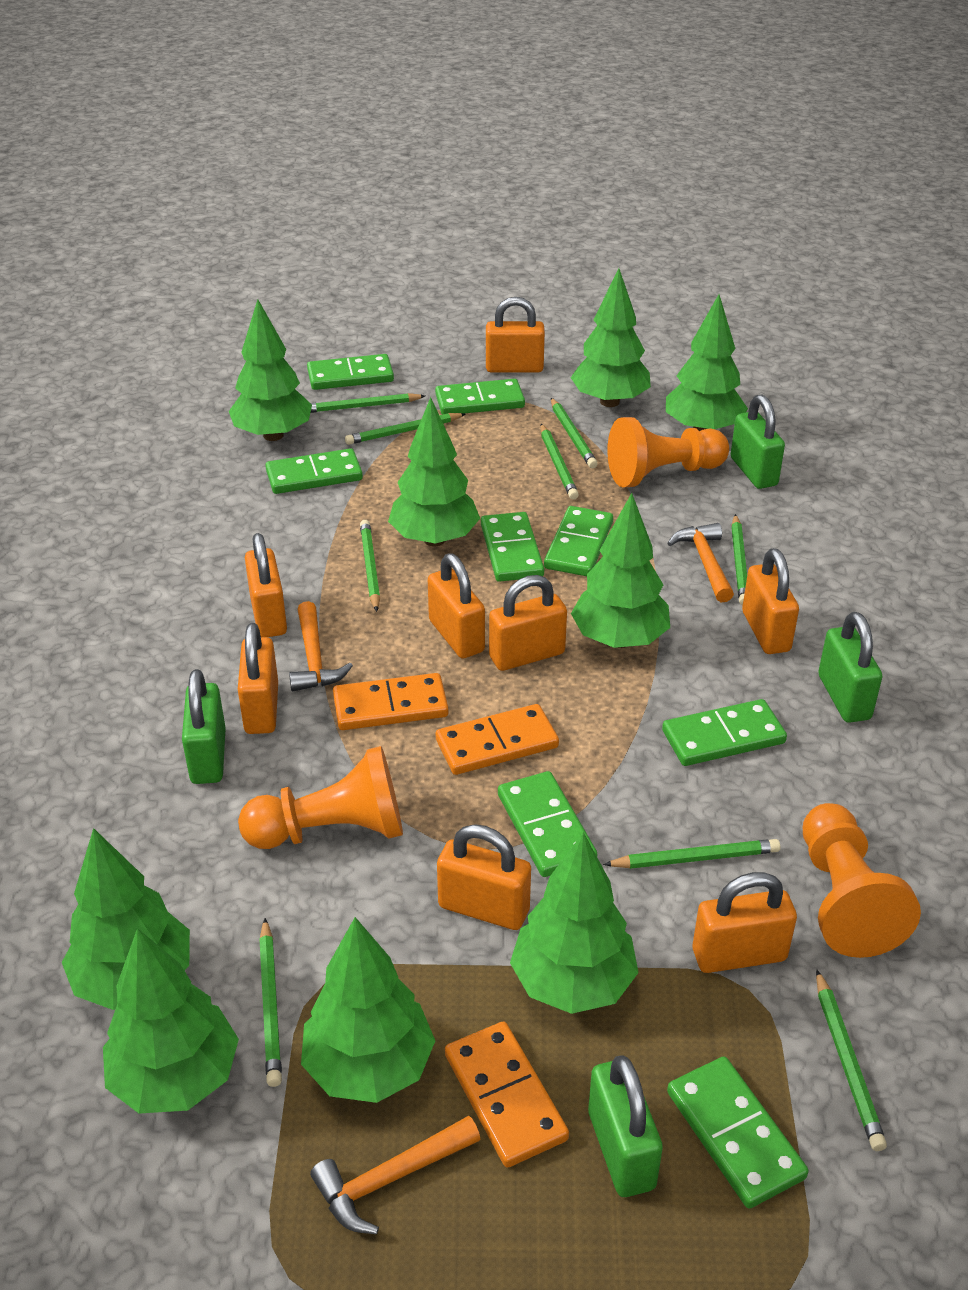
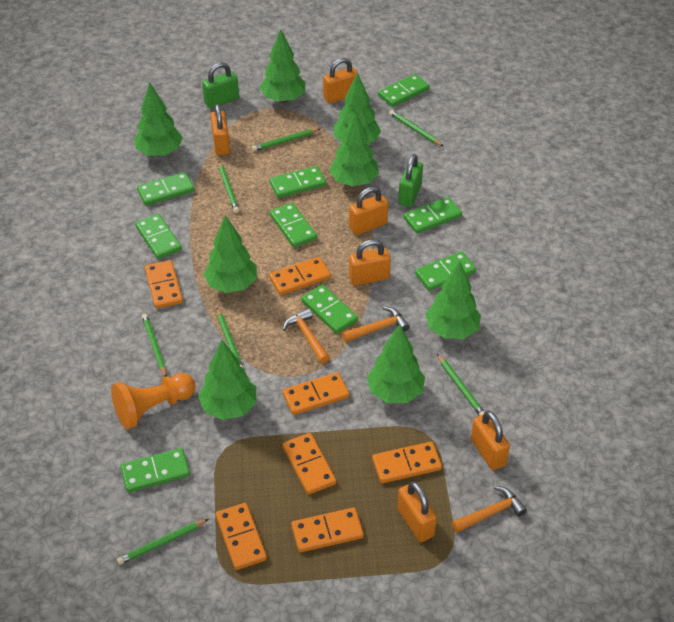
green domino: [265,448,363,494] [307,354,394,390] [435,379,525,415] [481,512,544,582] [498,771,597,877] [544,506,613,576] [662,699,787,766] [667,1056,809,1209] = 8 -> [120,448,190,493] [135,214,182,259] [137,172,195,206] [269,166,326,198] [269,203,317,248] [301,285,358,334] [378,74,430,107] [404,197,462,234] [415,251,476,291] = 9
green padlock: [182,669,226,784] [588,1055,663,1197] [731,394,785,489] [818,612,882,723] = 4 -> [202,62,239,109] [398,154,423,207] = 2
green pencil: [259,918,282,1087] [311,393,425,413] [345,413,466,445] [360,520,380,612] [540,424,579,500] [551,398,598,468] [603,839,780,869] [731,514,747,605] [816,969,887,1151] = 9 -> [117,519,209,565] [142,314,167,377] [217,308,244,368] [219,161,239,213] [252,129,320,151] [389,110,443,146] [437,354,485,416] = 7
green tree: [62,828,190,1010] [103,928,239,1114] [229,299,312,441] [301,917,435,1103] [388,397,480,546] [510,832,639,1014] [571,268,651,407] [571,493,670,648] [666,295,748,431] = 9 -> [134,82,183,157] [198,340,256,420] [204,215,257,293] [260,29,305,103] [329,111,379,186] [334,73,381,144] [367,324,425,403] [425,261,481,339] = 8
orange domino: [333,673,449,730] [436,704,559,775] [445,1021,569,1168] = 3 -> [145,260,183,309] [216,503,267,570] [269,257,331,295] [282,372,349,415] [283,433,336,495] [291,508,364,552] [372,442,442,483] = 7
orange padlock: [238,623,278,734] [245,533,287,637] [428,554,485,658] [437,824,531,930] [486,297,545,372] [489,575,567,671] [692,872,797,973] [742,548,799,654] = 8 -> [211,104,230,155] [323,58,358,104] [349,187,388,235] [349,239,391,286] [397,481,437,542] [471,411,510,470] = 6
orange pawn: [238,746,403,849] [607,417,729,487] [803,803,921,958] = 3 -> [111,373,195,429] = 1

